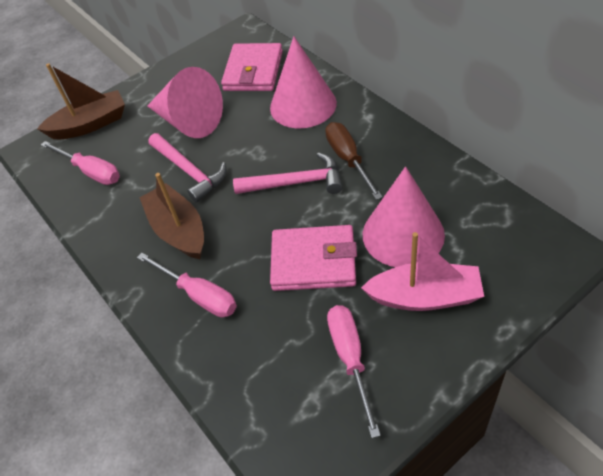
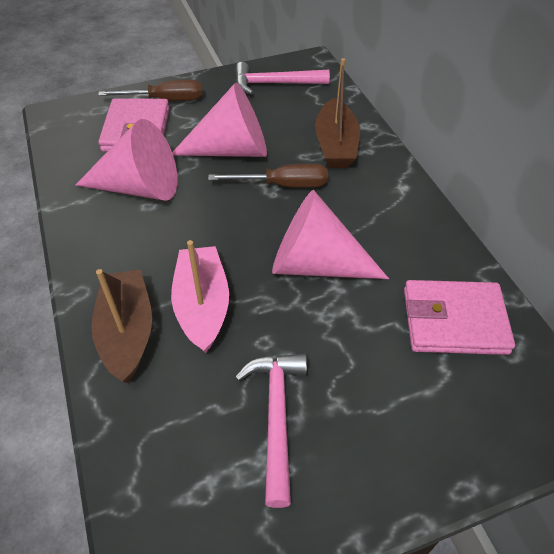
brown screwdriver: [325,122,383,200] = 1 -> [98,80,202,101] [208,163,328,188] = 2
pink screwdriver: [41,141,120,185] [137,253,237,317] [327,305,381,438] = 3 -> none = 0

